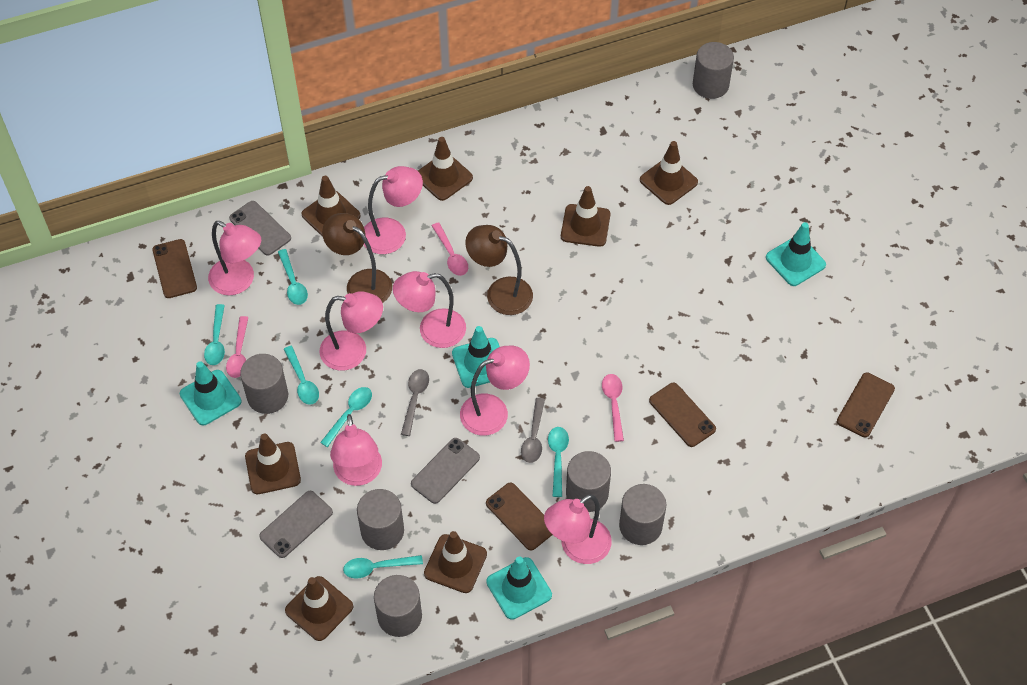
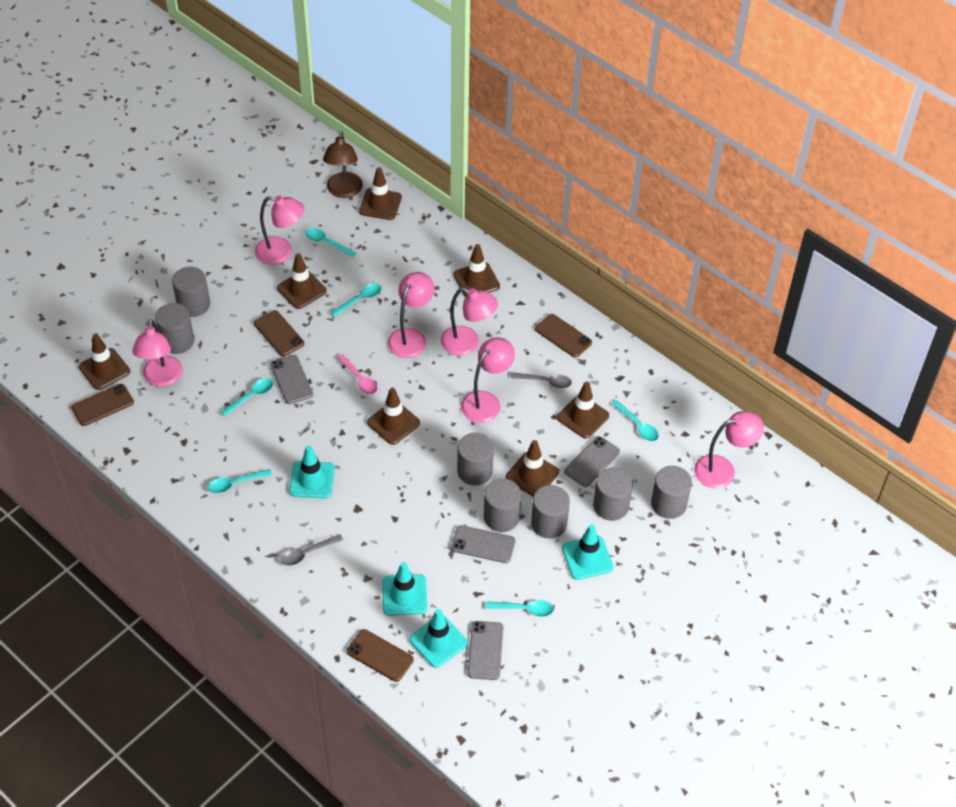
brown lamp: [322,213,392,303] [465,225,533,315] = 2 -> [323,131,363,198] = 1
grey cylinder: [240,354,288,414] [357,489,404,550] [374,575,422,637] [566,451,611,512] [619,484,666,545] [693,42,734,99] = 6 -> [155,303,194,354] [172,267,210,317] [457,433,494,486] [484,479,521,532] [531,485,570,539] [593,467,633,521] [651,466,692,519] = 7
grey phone: [229,201,291,256] [259,491,333,558] [411,438,480,504] = 3 -> [270,355,313,404] [451,525,515,563] [468,621,504,680] [564,436,620,487] = 4
pink lamp: [208,221,261,295] [320,291,383,371] [330,414,382,486] [364,166,423,254] [393,271,466,348] [460,346,530,436] [544,494,612,564] = 7 -> [132,319,183,387] [255,196,305,265] [388,272,435,358] [441,288,498,356] [461,338,515,423] [694,411,764,489] = 6
pink spoon: [226,316,249,378] [432,222,468,276] [602,374,624,442] = 3 -> [337,354,377,394] = 1

